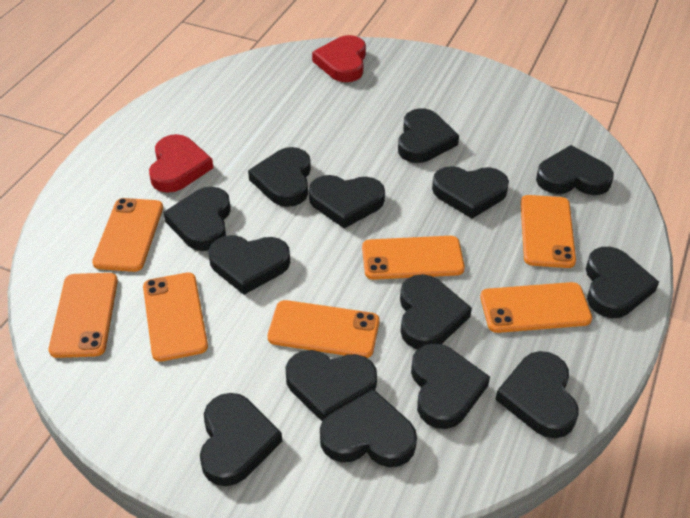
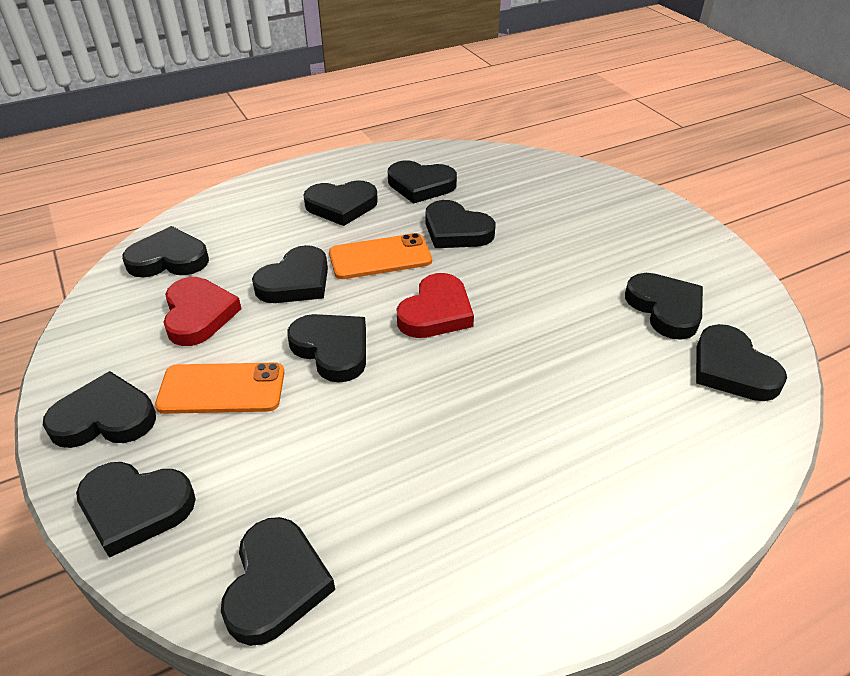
black heart: [163,187,231,251] [200,393,282,486] [208,235,290,295] [248,147,311,207] [286,350,377,421] [309,175,385,228] [320,389,417,467] [398,108,459,163] [400,274,472,349] [411,343,490,429] [432,166,509,219] [495,351,578,438] [536,145,614,195] [586,247,659,318] = 14 -> [43,371,156,448] [76,462,196,558] [122,226,209,278] [221,517,335,646] [252,245,328,303] [287,314,366,383] [303,180,378,226] [388,161,457,204] [425,200,495,248] [625,273,703,340] [696,324,787,401] = 11
orange phone: [49,273,118,358] [92,198,163,272] [143,272,208,362] [268,300,379,358] [362,236,465,280] [480,282,592,333] [521,195,576,268] = 7 -> [155,363,284,414] [329,233,432,279] = 2

